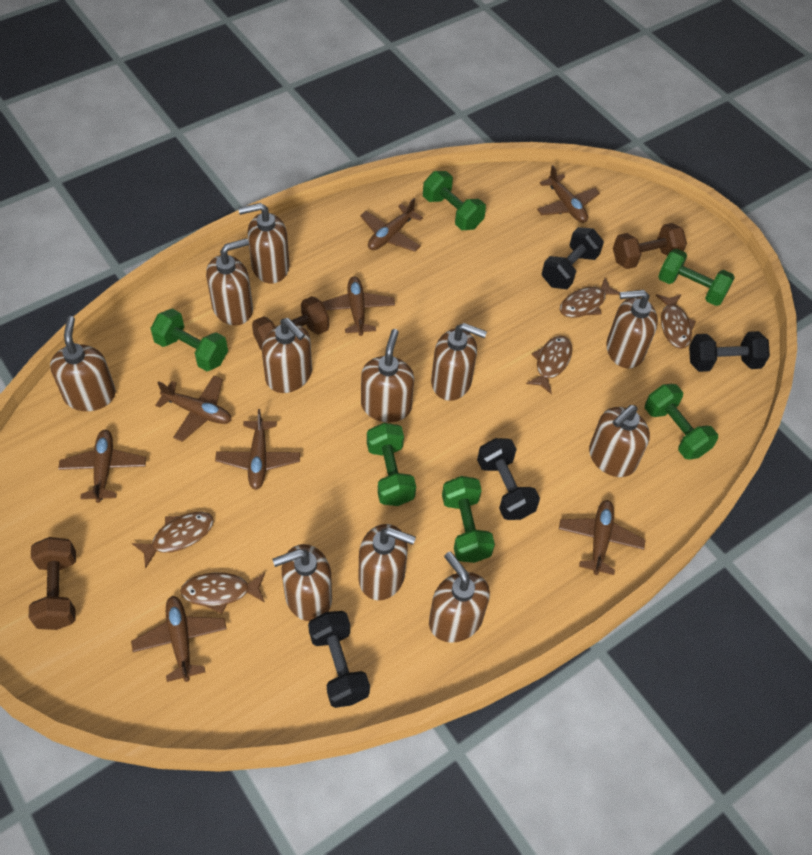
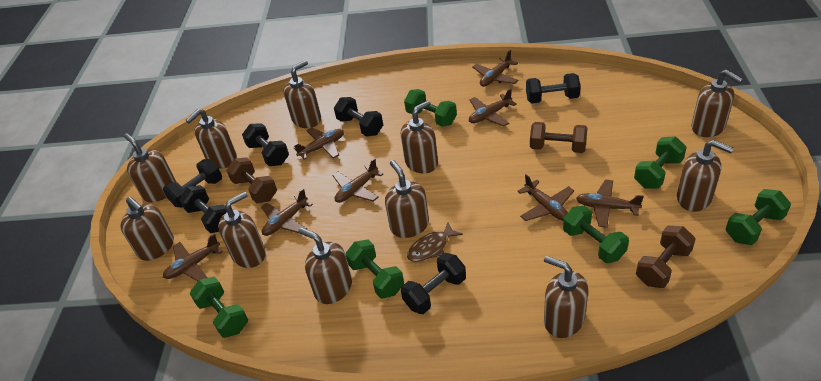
black dumbbell: [308,611,370,708] [477,438,540,520] [542,227,604,289] [689,331,770,372] = 4 -> [163,159,222,207] [179,185,227,233] [242,123,289,166] [334,97,383,136] [401,253,466,314] [526,73,581,103] = 6
brown fish: [132,512,214,568] [180,572,265,614] [526,336,572,395] [560,278,620,318] [656,294,696,349] = 5 -> [407,222,463,262] = 1

